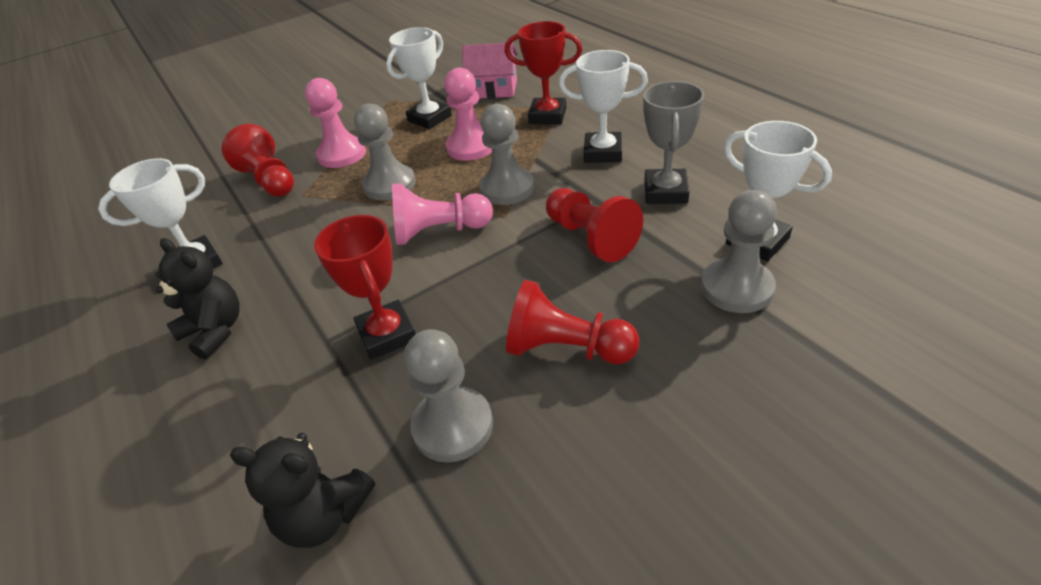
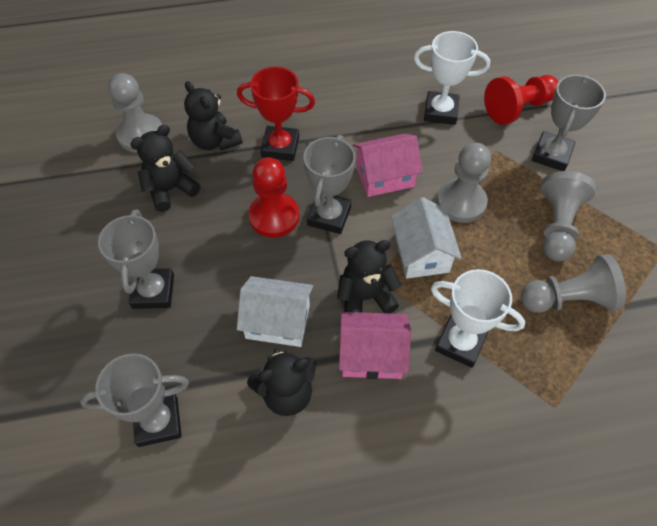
black teddy bear: [156,238,240,360] [230,433,375,548] = 2 -> [130,125,200,212] [184,81,243,151] [247,348,316,416] [337,240,402,313] = 4
grey trophy: [643,81,704,204] = 1 -> [80,353,189,447] [98,209,174,309] [303,135,356,234] [532,75,606,171] = 4
pink house: [462,42,517,99] = 1 -> [339,312,411,379] [353,133,423,197] = 2
pink pawn: [305,78,366,168] [392,183,493,245] [444,68,492,161] = 3 -> none = 0
red pawn: [221,124,294,197] [506,280,640,364] [546,188,643,262] = 3 -> [249,157,299,238] [484,75,559,125] = 2
red trophy: [314,215,416,360] [505,21,582,124] = 2 -> [237,67,315,161] = 1
white house: none = 0 -> [237,276,313,347] [391,197,462,279] = 2
white trophy: [98,158,223,269] [386,27,452,129] [559,50,648,163] [724,121,832,261] = 4 -> [414,31,490,125] [431,269,525,368] = 2

